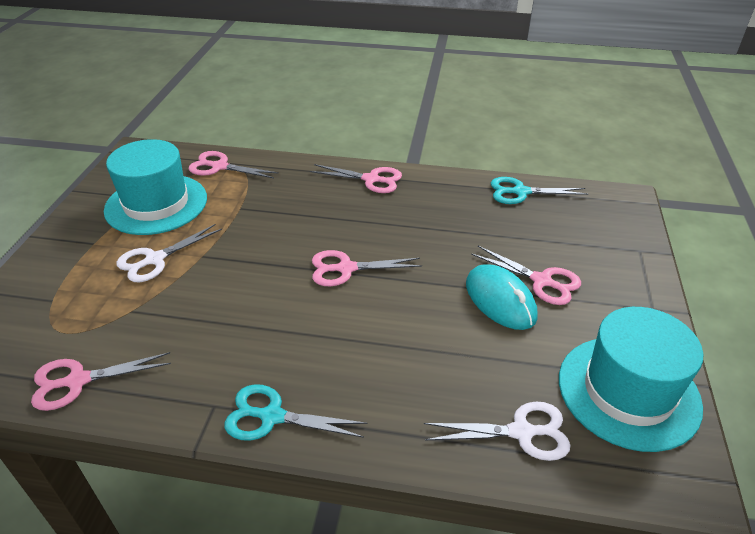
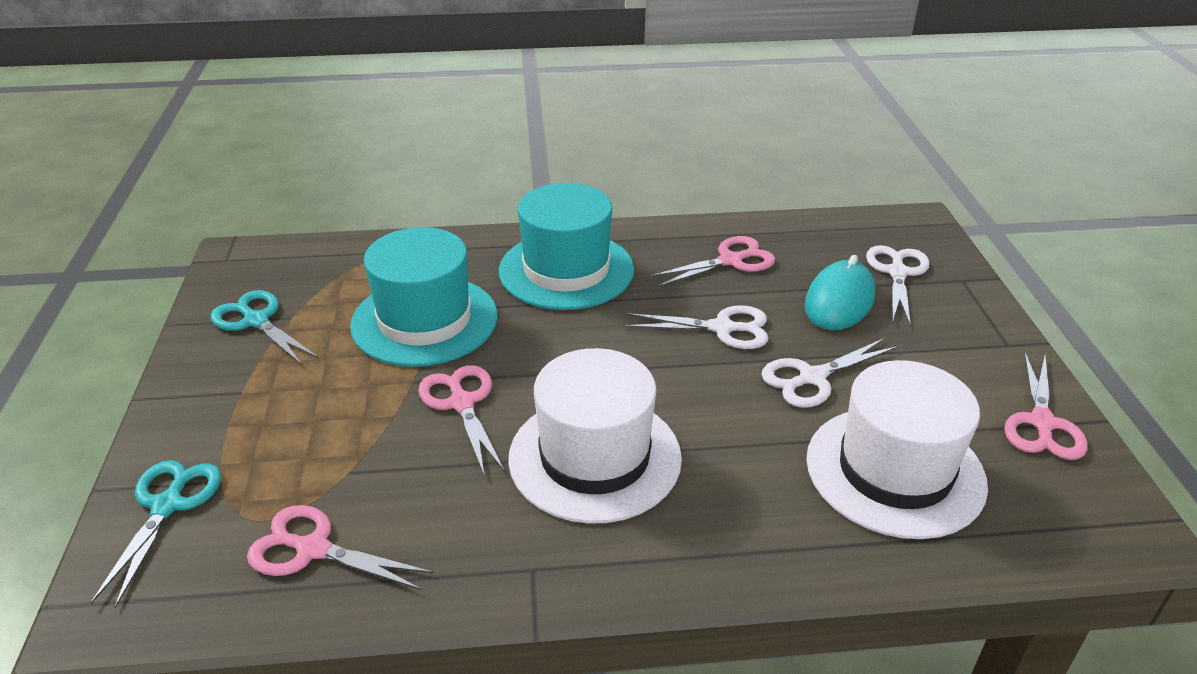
pink scissors: [31,352,171,411] [188,151,279,178] [310,164,402,193] [312,250,422,286] [471,246,581,305] = 5 -> [247,505,434,590] [418,365,505,477] [649,236,775,287] [1004,352,1088,460] = 4
white hat: none = 0 -> [508,348,682,524] [806,360,988,539] = 2
white scissors: [116,224,222,282] [424,402,571,461] = 2 -> [624,305,768,349] [761,338,898,408] [866,245,930,327] = 3

